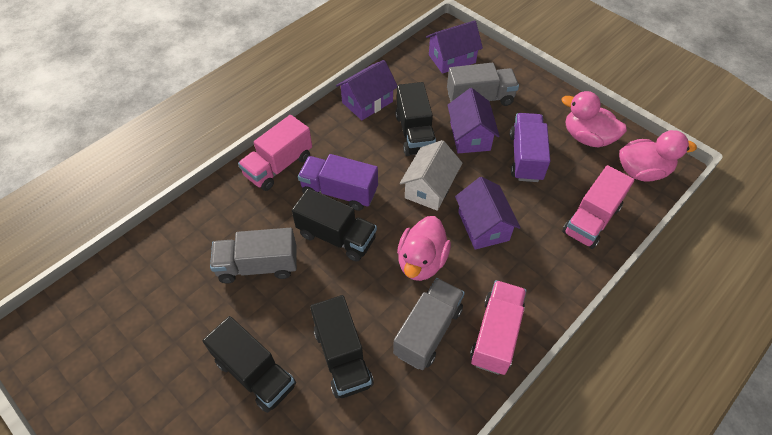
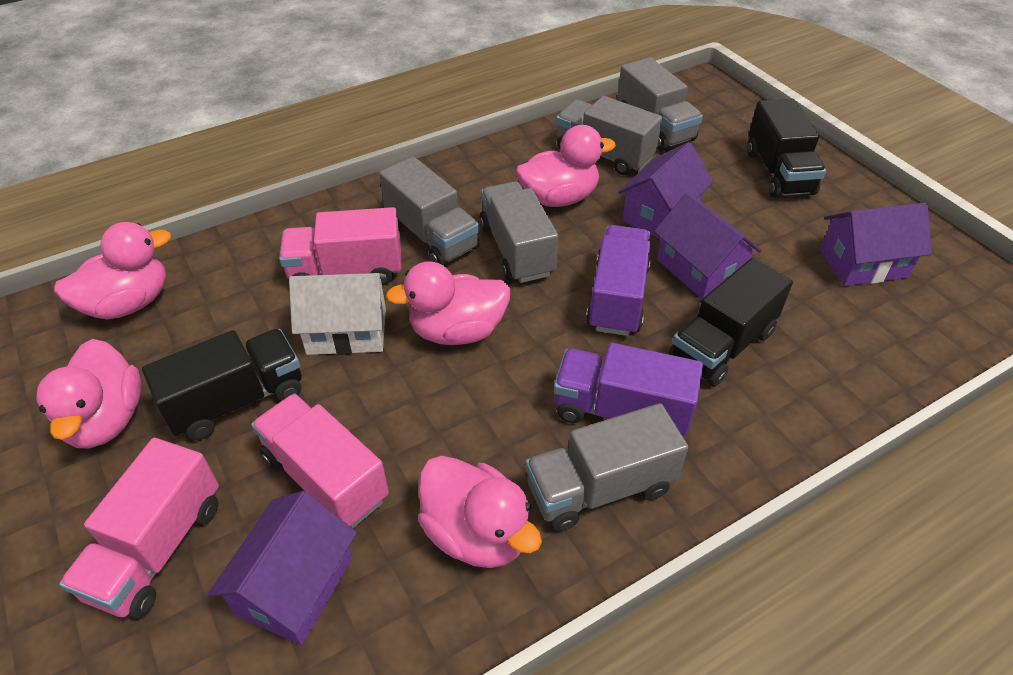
black truck: [203,316,296,413] [292,188,377,262] [310,295,374,399] [395,82,436,156] = 4 -> [142,329,302,441] [669,258,793,387] [747,99,826,198] = 3
grey truck: [210,228,297,283] [393,278,465,370] [447,63,519,106] = 3 -> [379,157,480,265] [480,181,559,283] [525,403,688,532] [556,96,662,175] [617,57,703,151] = 5
pink duck: [397,216,451,281] [562,91,627,147] [619,130,697,182] = 3 -> [36,339,141,448] [54,222,171,319] [385,261,511,345] [418,456,542,568] [516,125,616,207] = 5

